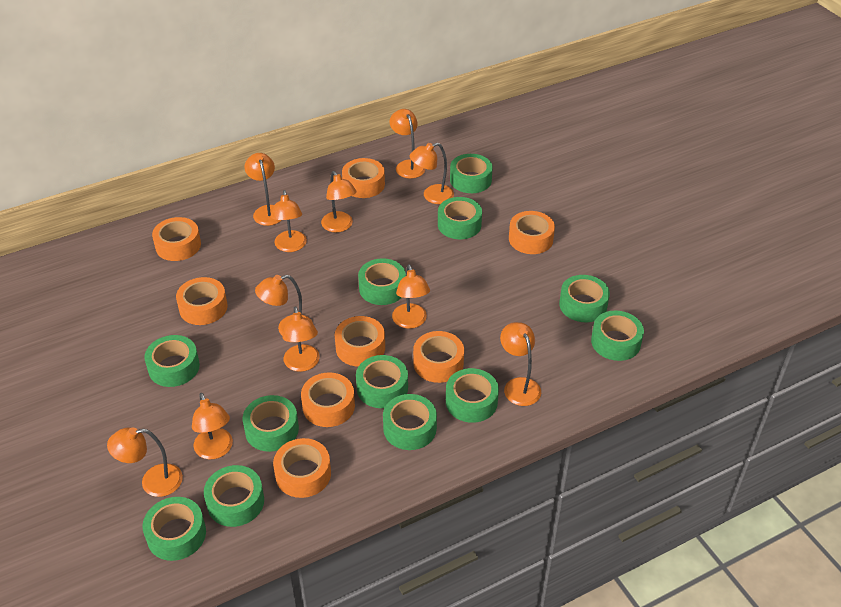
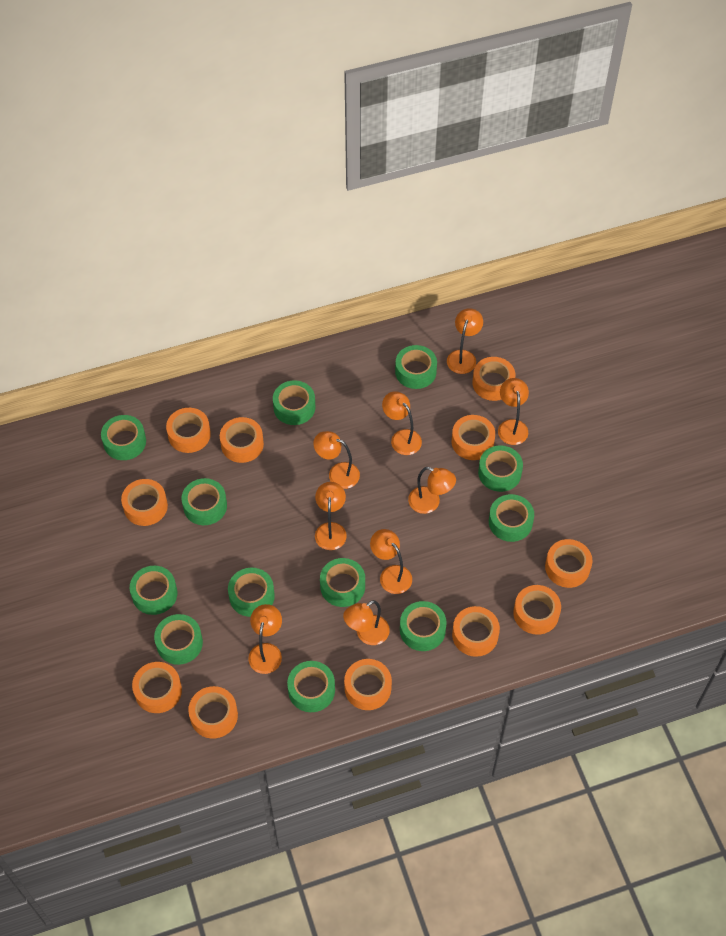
orange lamp: [107,427,183,497] [192,393,233,459] [245,153,282,226] [255,275,313,336] [271,190,307,252] [282,306,320,372] [321,171,356,232] [389,109,425,179] [392,264,430,329] [409,143,454,204] [500,322,541,406] = 11 -> [248,604,282,674] [313,431,360,489] [315,482,347,550] [343,600,390,645] [370,529,412,594] [382,391,422,455] [408,467,456,514] [447,308,483,374] [498,378,529,445] = 9
orange tape: [152,217,201,261] [176,277,228,325] [273,438,331,498] [301,372,355,427] [335,316,385,367] [342,158,385,198] [413,331,464,383] [509,211,555,254] = 8 -> [121,479,168,526] [132,662,182,713] [166,408,211,453] [188,686,238,739] [220,417,264,463] [344,659,392,710] [452,415,495,460] [452,606,500,657] [472,357,515,401] [513,585,561,635] [545,539,592,588] = 11

